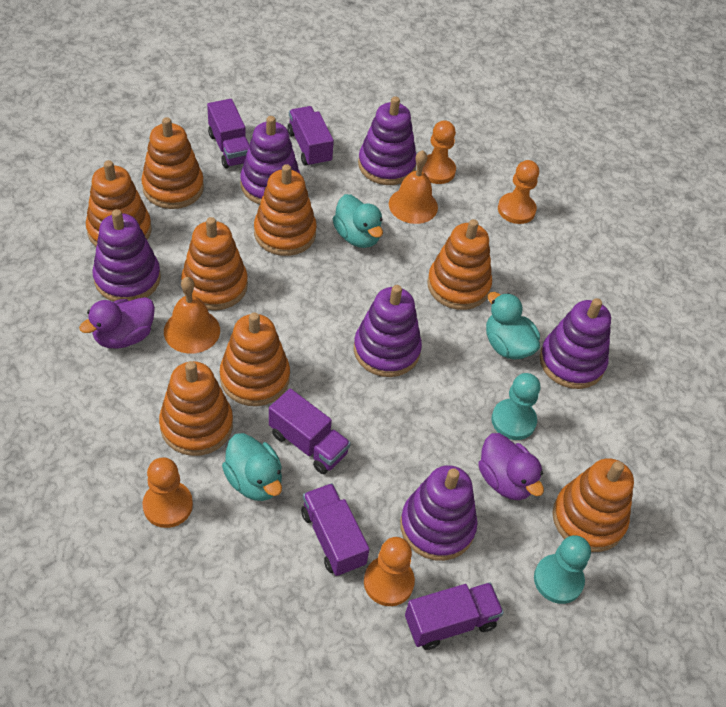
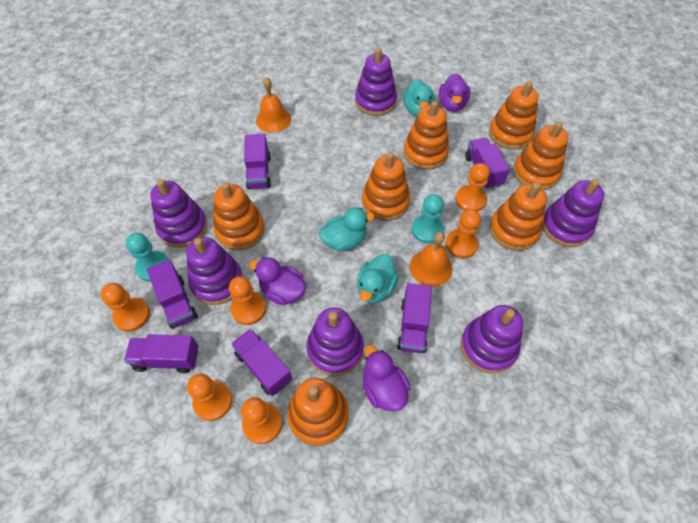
orange pawn: [142,457,193,528] [364,537,415,606] [422,120,456,184] [498,160,539,224] = 4 -> [101,283,150,332] [187,374,232,421] [229,276,266,325] [241,397,282,444] [445,209,481,259] [455,163,490,212] = 6
orange stacking toy: [86,160,152,247] [141,117,204,209] [159,361,233,456] [181,217,248,310] [220,312,290,406] [254,164,317,256] [427,219,492,310] [552,458,634,552] = 8 -> [213,182,265,251] [287,378,349,446] [362,152,410,221] [403,101,449,170] [489,81,539,150] [490,182,547,251] [513,121,568,190] = 7
purple duck: [79,297,155,348] [478,433,544,500] = 2 -> [249,257,306,305] [363,345,411,411] [439,73,470,112] = 3
purple truck: [207,99,249,169] [269,389,351,474] [287,106,334,167] [301,483,369,576] [405,582,504,650] = 5 -> [124,334,198,373] [147,260,198,329] [231,329,292,396] [244,134,271,189] [397,283,432,353] [465,138,510,189] = 6

